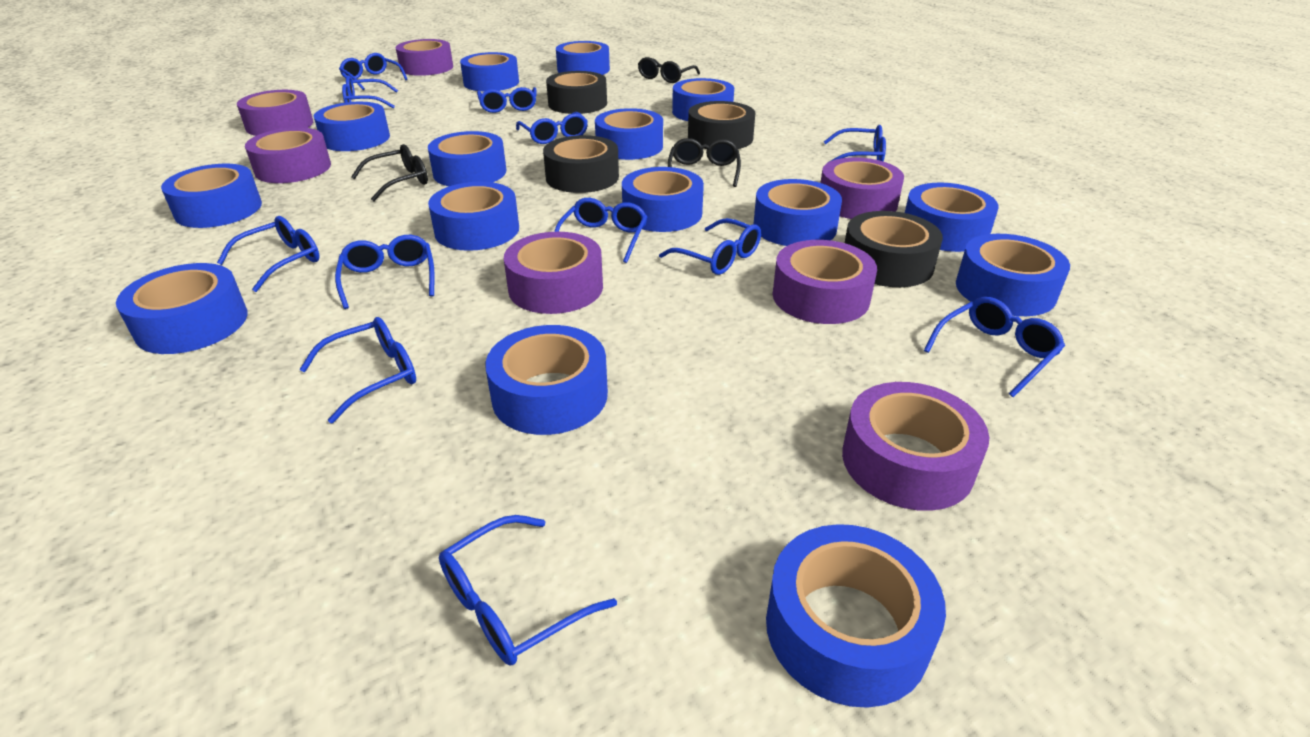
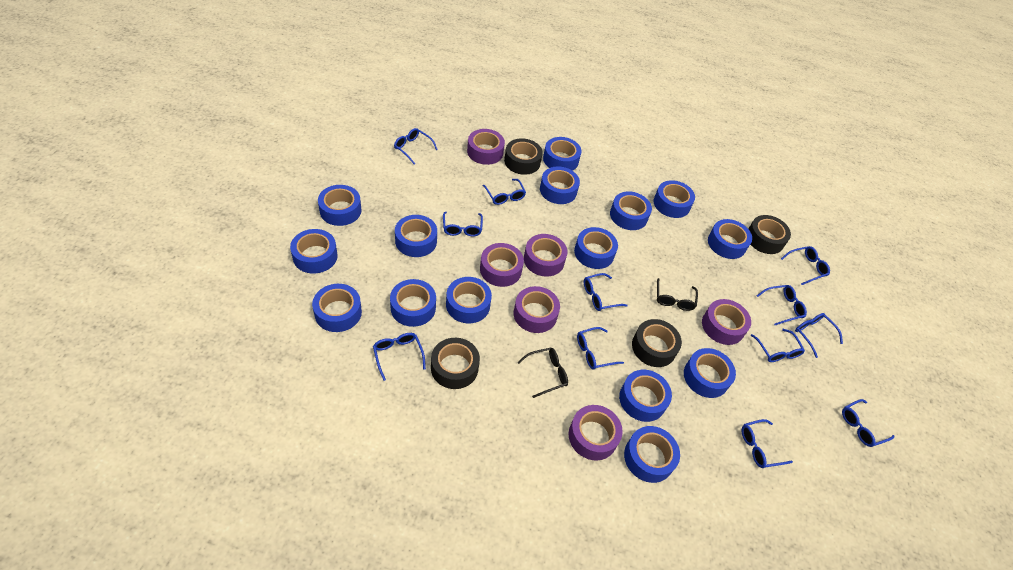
black glasses: [351,144,428,201] [638,57,700,83] [668,138,741,187] = 3 -> [517,348,568,398] [657,278,698,311] = 2
purple tape: [237,90,313,136] [245,128,331,183] [396,39,453,76] [504,232,603,314] [772,240,877,324] [821,157,904,219] [842,382,989,511] = 7 -> [467,129,505,165] [480,243,524,287] [514,286,560,333] [524,234,567,277] [569,405,623,460] [702,299,751,345] = 6

